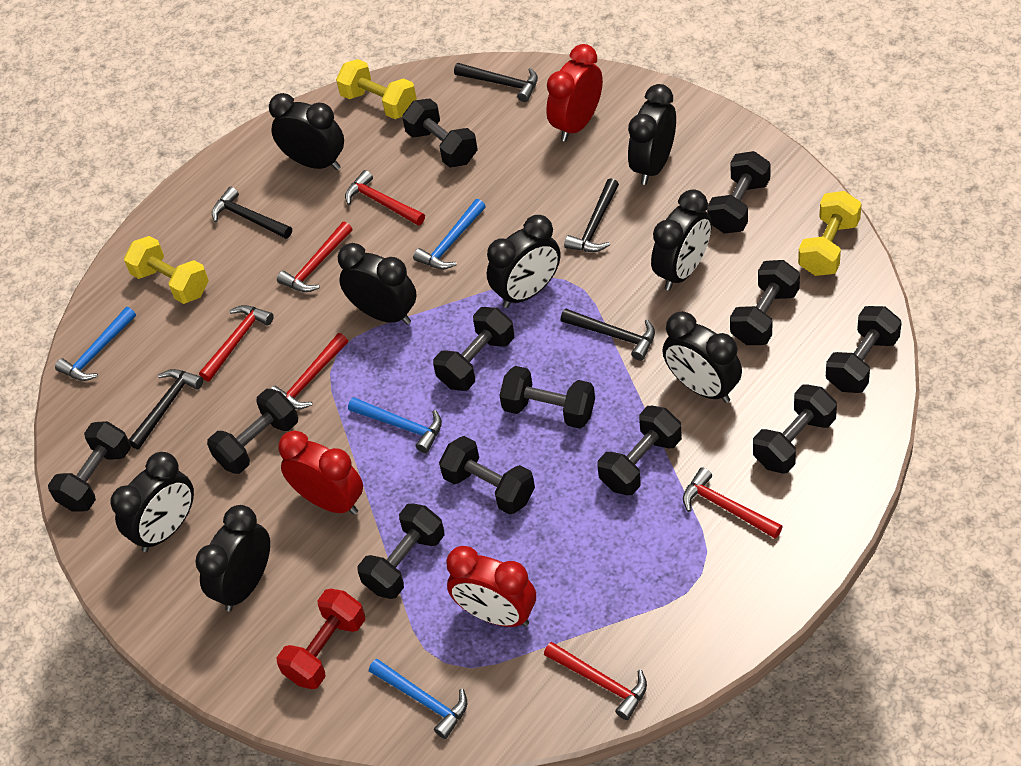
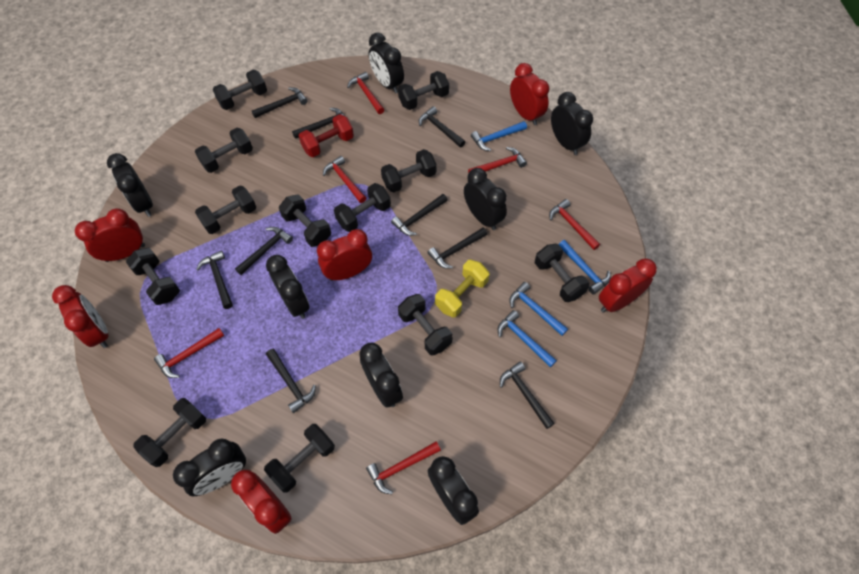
black hammer: [129,369,203,449] [212,187,292,239] [454,63,538,102] [561,309,655,361] [564,178,619,252] = 5 -> [196,250,233,309] [235,227,293,275] [252,87,308,118] [266,349,316,413] [292,108,345,139] [391,194,447,236] [419,106,465,148] [427,228,487,269] [500,361,555,429] = 9
red clock: [278,431,363,515] [446,546,536,627] [546,44,603,142] = 3 -> [52,285,108,348] [75,208,145,262] [231,470,292,534] [317,229,372,281] [510,63,549,125] [599,258,657,313] = 6
yellow dumbbell: [124,236,209,304] [336,59,417,119] [798,191,862,276] = 3 -> [435,260,489,317] = 1

